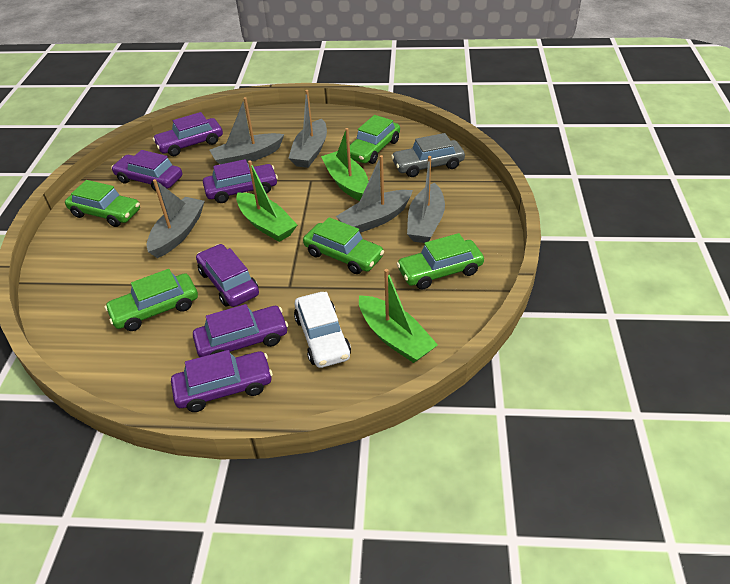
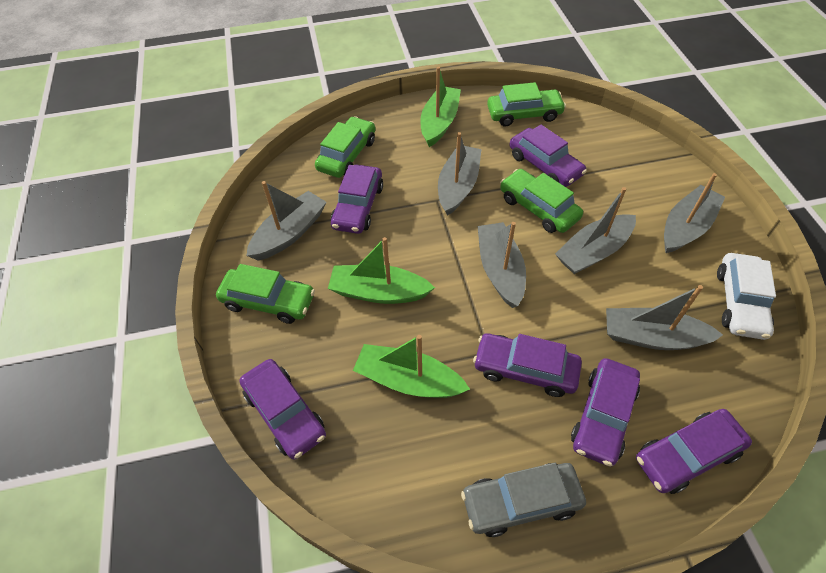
green car: [65,180,140,227] [105,269,198,331] [303,217,384,274] [350,115,400,164] [397,233,484,289] = 5 -> [216,264,315,324] [315,116,375,178] [487,82,566,126] [500,169,583,233] = 4
grey boat: [147,179,205,258] [210,97,284,164] [289,90,327,168] [336,155,413,233] [407,156,445,243] = 5 -> [246,181,327,261] [438,132,482,216] [477,222,526,308] [555,187,636,274] [606,285,723,350] [664,173,725,253] = 6

